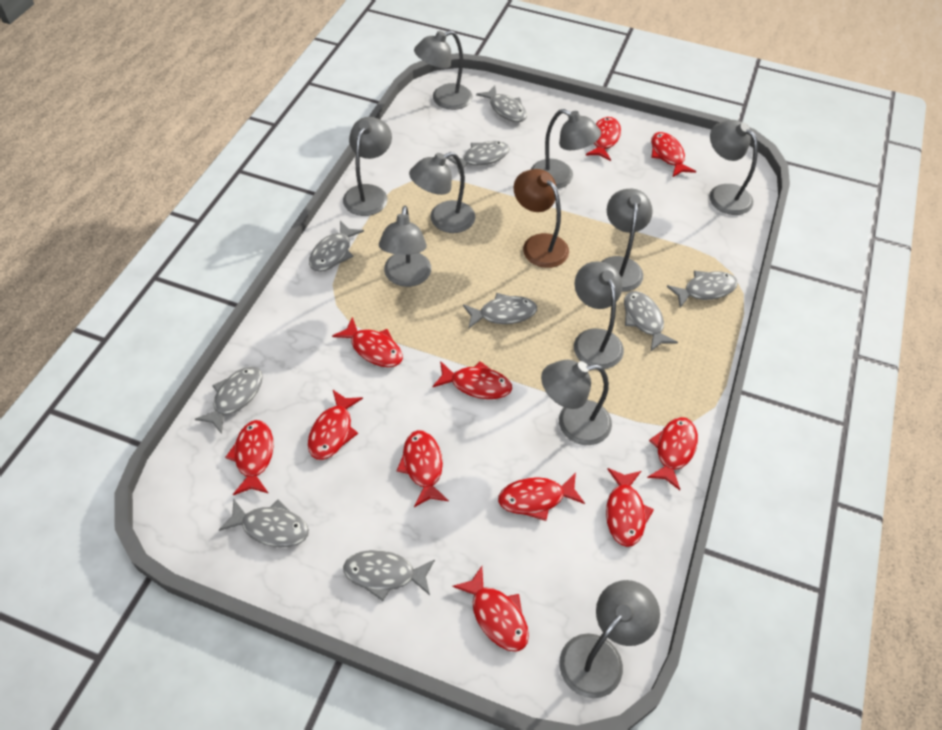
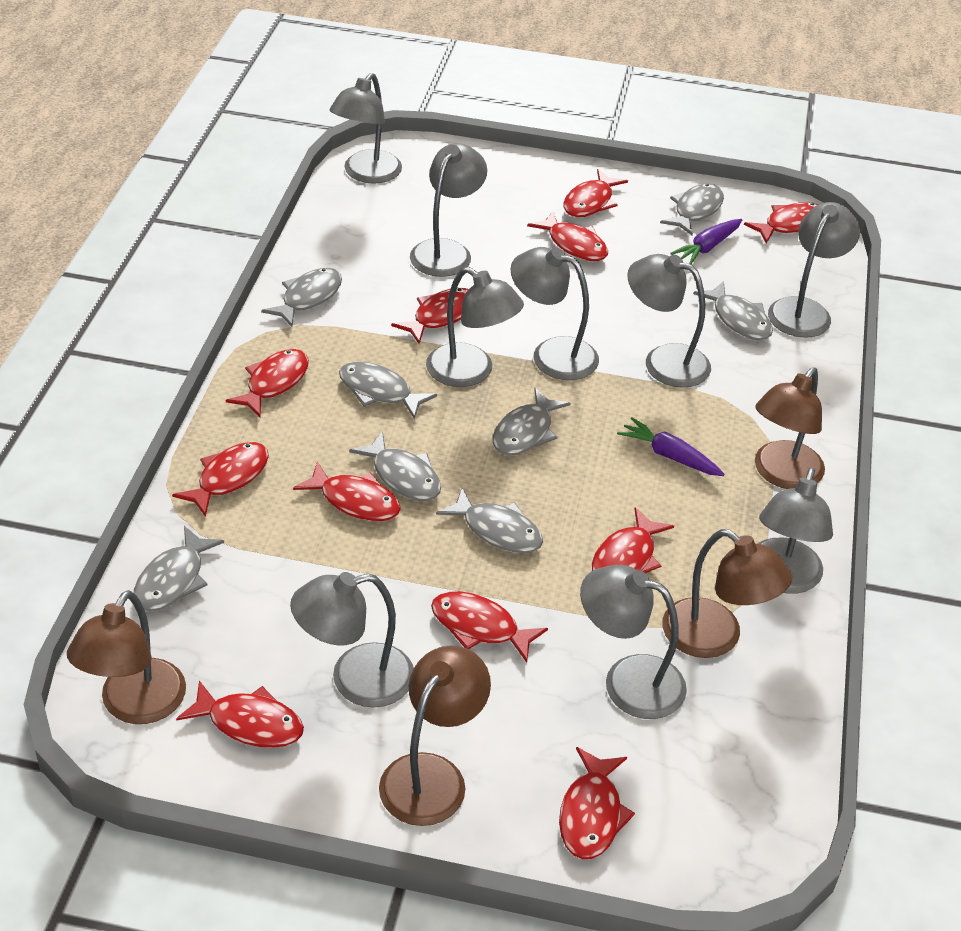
brown lamp: [514,169,569,268] = 1 -> [67,590,186,724] [379,645,491,826] [662,529,792,658] [755,368,825,489] = 4
grey fish: [195,367,263,434] [219,498,309,547] [309,221,364,272] [343,550,435,601] [447,141,510,174] [463,293,537,329] [476,86,527,122] [624,291,678,351] [667,271,738,308] = 9 -> [134,526,224,611] [261,268,342,327] [339,361,437,419] [349,431,441,501] [436,488,543,553] [493,388,571,456] [660,184,724,235] [693,281,773,340] = 8
grey lamp: [343,117,392,216] [379,206,431,287] [409,152,475,233] [414,30,473,110] [531,109,601,189] [541,360,612,445] [559,580,660,699] [574,261,624,369] [601,189,653,292] [709,120,758,215] = 10 -> [290,572,414,708] [330,73,402,184] [410,143,487,277] [426,267,524,387] [510,247,599,380] [580,565,687,719] [627,254,711,388] [758,467,833,594] [768,202,860,338] = 9
purple carrot: none = 0 -> [617,417,725,476] [670,219,742,264] = 2

